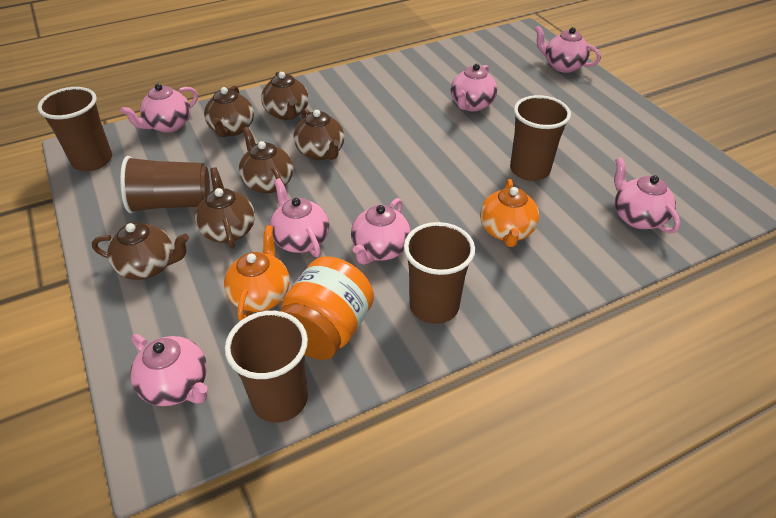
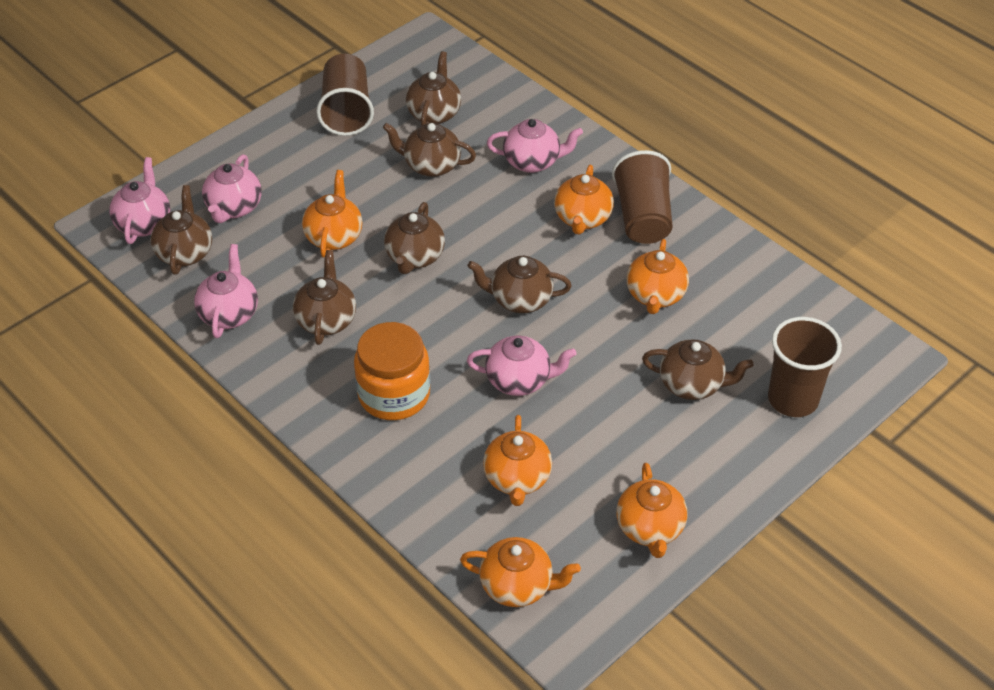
brown cup: [37,87,112,171] [120,156,210,213] [225,311,308,423] [404,222,475,324] [510,95,571,181] = 5 -> [316,54,374,136] [612,150,673,244] [768,317,842,417] = 3
brown teapot: [92,222,189,280] [195,167,255,249] [204,85,254,137] [239,127,293,193] [261,72,309,120] [293,109,345,160] = 6 -> [151,185,212,275] [293,250,356,345] [383,123,476,177] [384,202,445,274] [406,51,461,126] [467,256,572,313] [642,340,754,400] = 7
orange teapot: [224,225,290,321] [480,179,539,247] = 2 -> [302,170,362,258] [460,537,581,607] [483,415,552,506] [554,165,614,235] [616,463,687,558] [627,239,689,314] = 6
pink teapot: [120,84,198,133] [130,334,208,406] [270,178,329,257] [351,198,411,265] [451,64,497,111] [535,26,601,73] [614,157,680,233] = 7 -> [109,157,170,244] [194,244,258,338] [202,154,262,223] [467,335,577,396] [487,119,583,173] = 5

